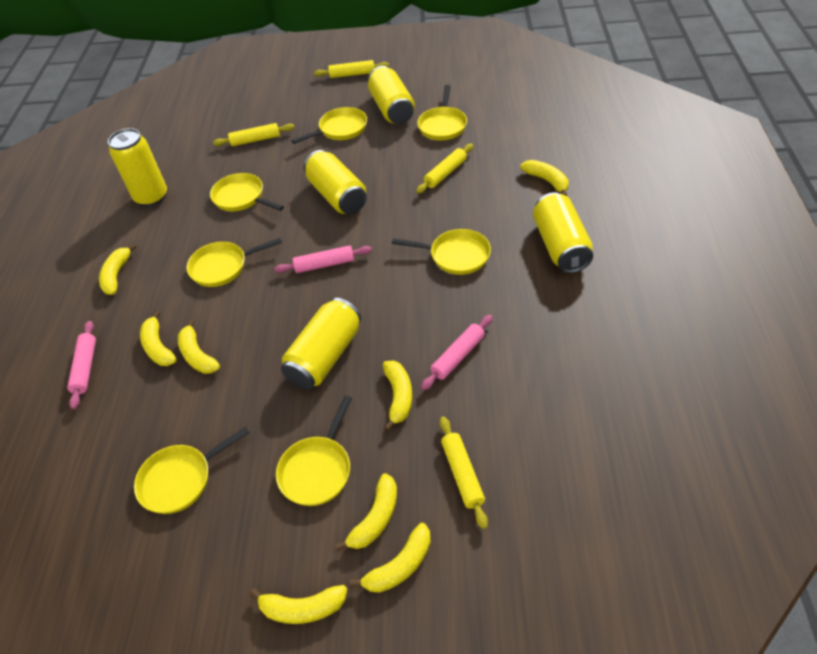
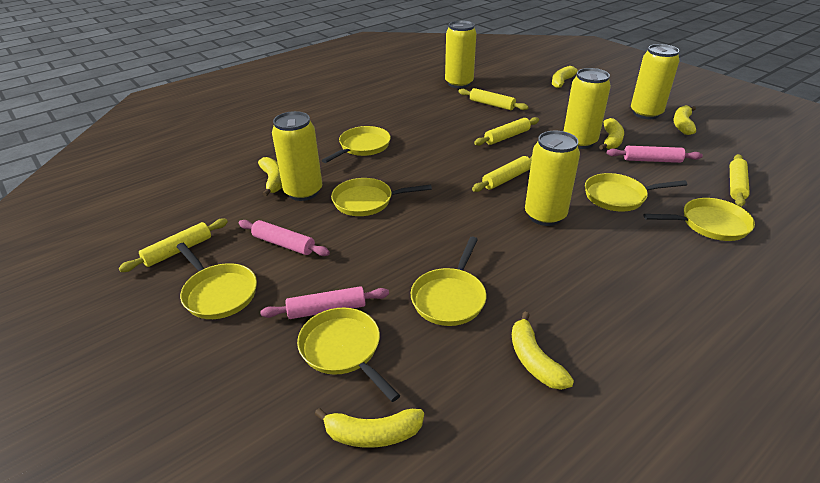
yellow banana: [99,243,137,295] [140,311,177,366] [178,319,220,374] [250,585,347,624] [335,473,397,551] [350,523,431,593] [383,360,412,431] [520,160,569,196] = 8 -> [258,157,282,197] [314,408,424,448] [512,312,574,390] [552,66,582,88] [599,118,624,150] [673,105,696,135] = 6
yellow rolling pin: [213,123,295,146] [314,60,389,78] [416,143,473,194] [440,416,488,529] = 4 -> [119,219,228,272] [458,88,529,110] [472,156,532,192] [474,117,539,146] [730,154,750,207] = 5

